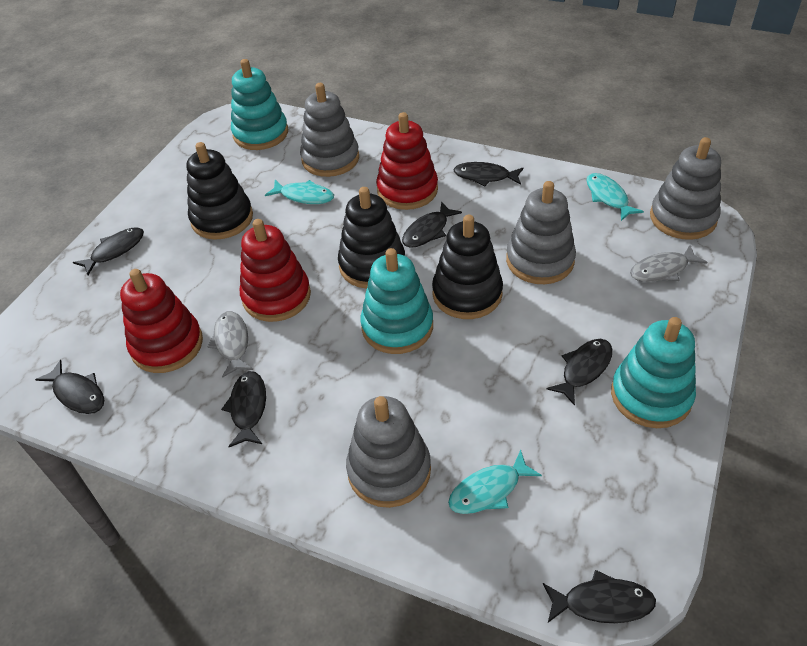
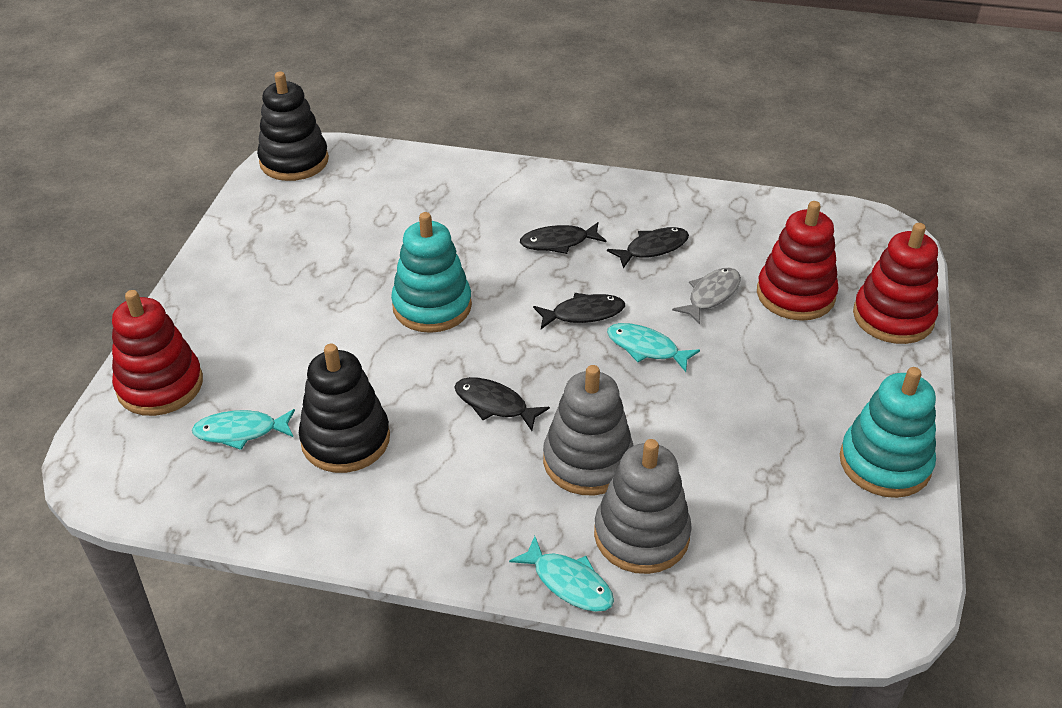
black fish: [35,360,104,414] [73,227,144,275] [221,371,266,447] [402,202,462,248] [453,162,523,186] [543,570,656,623] [547,339,612,406] = 7 -> [454,377,550,431] [520,222,606,254] [533,293,625,329] [607,227,689,268] = 4
black stacking toy: [186,142,253,240] [338,187,405,289] [432,215,503,319] = 3 -> [257,72,329,181] [299,344,390,473] = 2
grey fish: [208,311,253,378] [630,245,707,282] = 2 -> [672,268,741,324] = 1
grey stacking toy: [300,83,359,177] [346,396,431,508] [506,181,576,284] [650,137,721,240] = 4 -> [543,365,634,495] [594,439,692,574] = 2
turquoise stacking toy: [231,59,288,150] [360,248,433,354] [611,317,696,428] = 3 -> [391,212,472,333] [840,367,936,498] = 2

